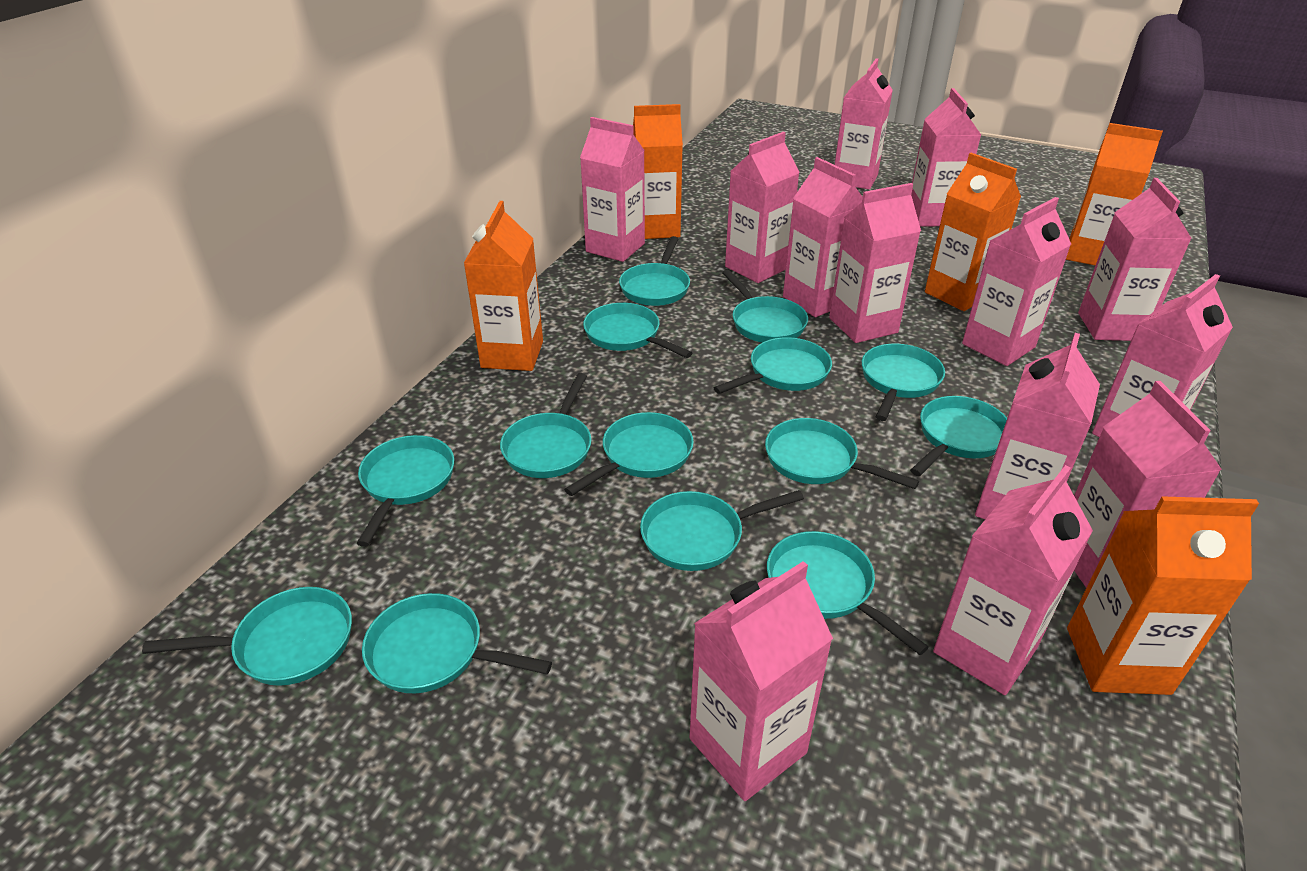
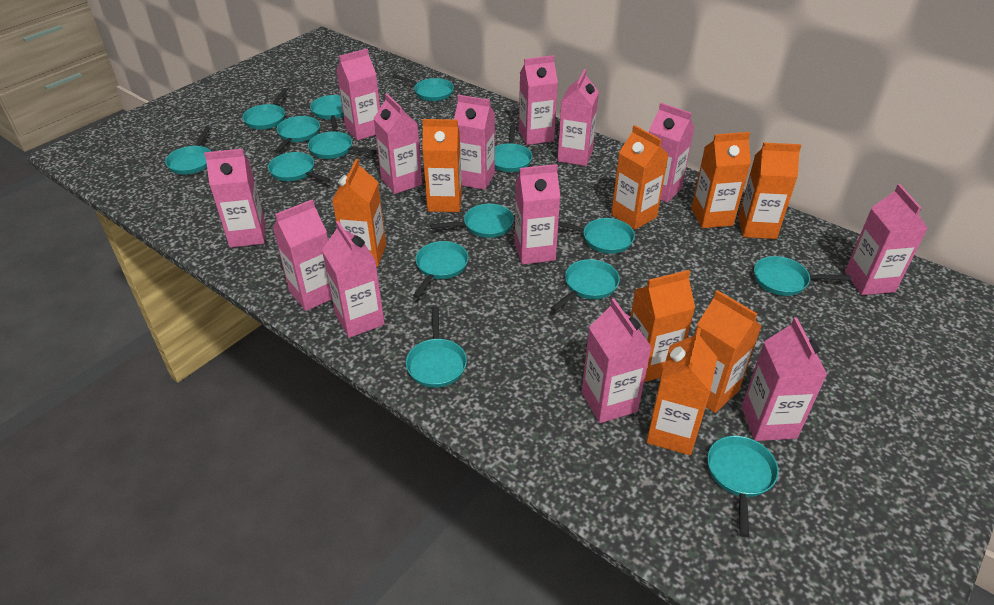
orange carton: [464,201,543,371] [633,104,683,239] [925,153,1021,311] [1066,123,1163,265] [1067,496,1259,695] = 5 -> [332,159,386,267] [422,119,462,212] [611,125,669,230] [631,270,695,382] [646,328,718,455] [691,132,751,228] [695,290,762,413] [738,142,801,239] = 8
turquoise pan: [142,587,352,686] [357,435,454,547] [362,593,552,693] [500,373,592,478] [564,412,694,496] [583,303,692,358] [619,236,690,306] [640,490,804,571] [714,337,832,394] [722,270,808,343] [765,418,919,489] [767,531,929,655] [862,344,945,421] [910,396,1007,476] = 14 -> [165,126,211,175] [242,88,288,130] [268,152,331,183] [274,116,320,153] [308,132,377,159] [310,95,344,129] [392,74,454,101] [406,306,467,388] [413,241,469,298] [430,204,514,238] [495,124,532,172] [551,259,620,312] [558,218,635,254] [707,436,779,537] [754,256,851,296] = 15

